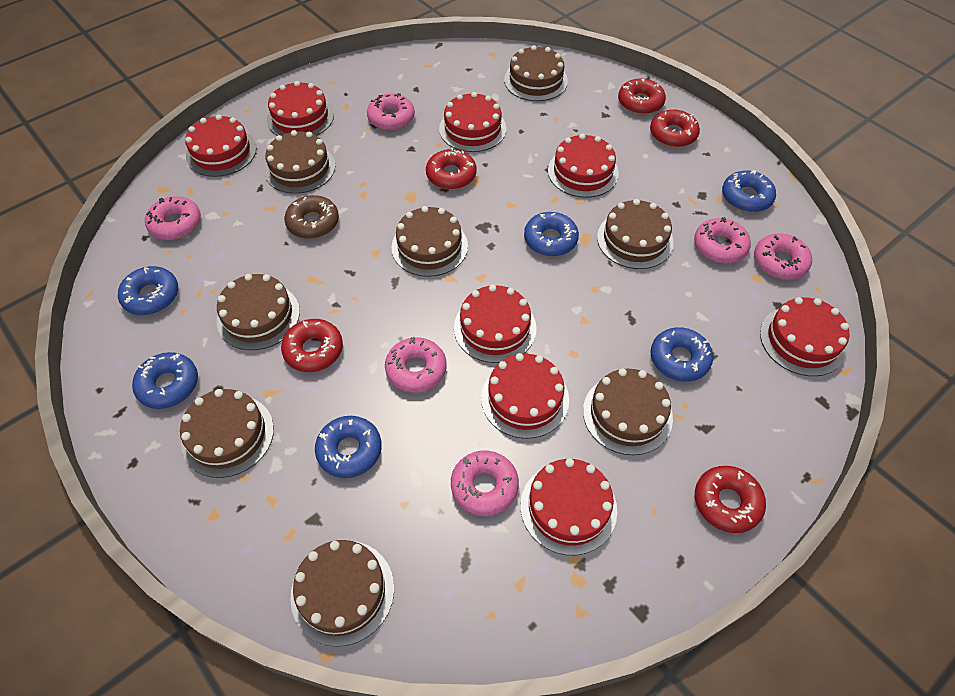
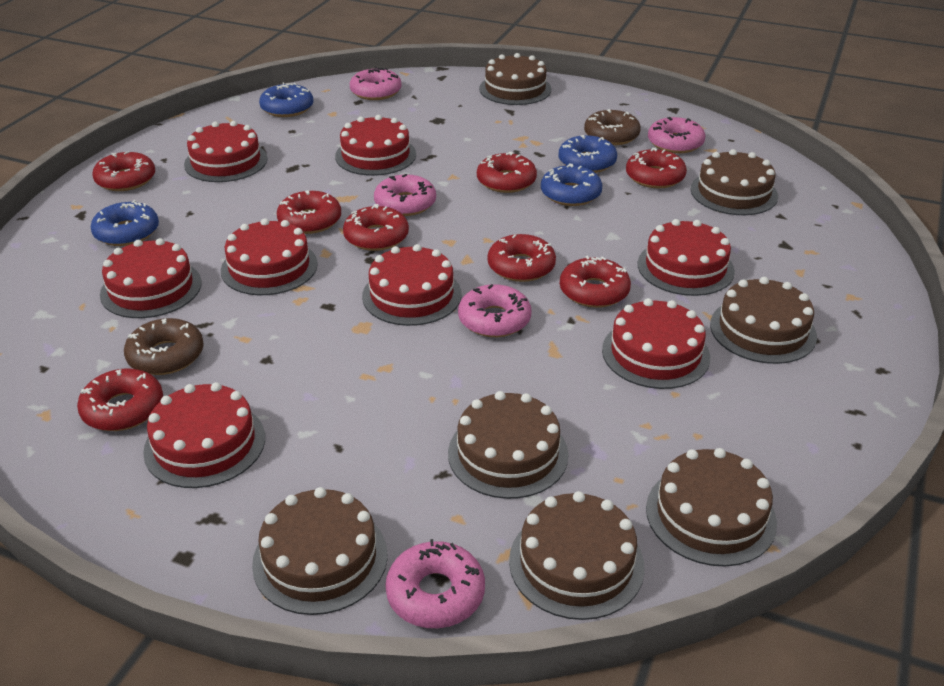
blue donut: [118,266,178,315] [132,352,198,409] [315,416,382,478] [524,212,579,257] [650,327,713,382] [722,170,776,212] = 6 -> [91,200,159,246] [259,82,313,117] [541,164,602,206] [559,135,617,173] = 4
brown cake: [180,389,274,478] [217,274,300,350] [264,130,335,194] [290,540,394,647] [392,206,468,277] [504,45,568,101] [583,368,673,455] [597,199,674,269] = 8 -> [252,487,388,615] [448,391,568,499] [479,53,552,105] [509,491,645,620] [646,448,777,567] [691,149,778,215] [710,277,817,364] = 7
brown donut: [284,195,339,239] = 1 -> [124,318,204,375] [584,109,641,145] = 2
pink donut: [145,196,201,240] [367,93,415,130] [385,337,446,393] [451,450,519,516] [694,217,751,263] [754,233,812,280] = 6 -> [350,67,402,100] [374,174,436,216] [385,539,485,628] [458,284,531,337] [648,117,705,153] = 5
red donut: [281,319,343,372] [426,148,477,189] [618,78,666,115] [650,110,700,147] [695,466,766,533] = 5 -> [77,368,163,431] [92,151,155,191] [277,190,341,234] [343,204,409,251] [477,152,537,193] [487,234,556,282] [560,255,631,308] [626,147,687,188] = 8

